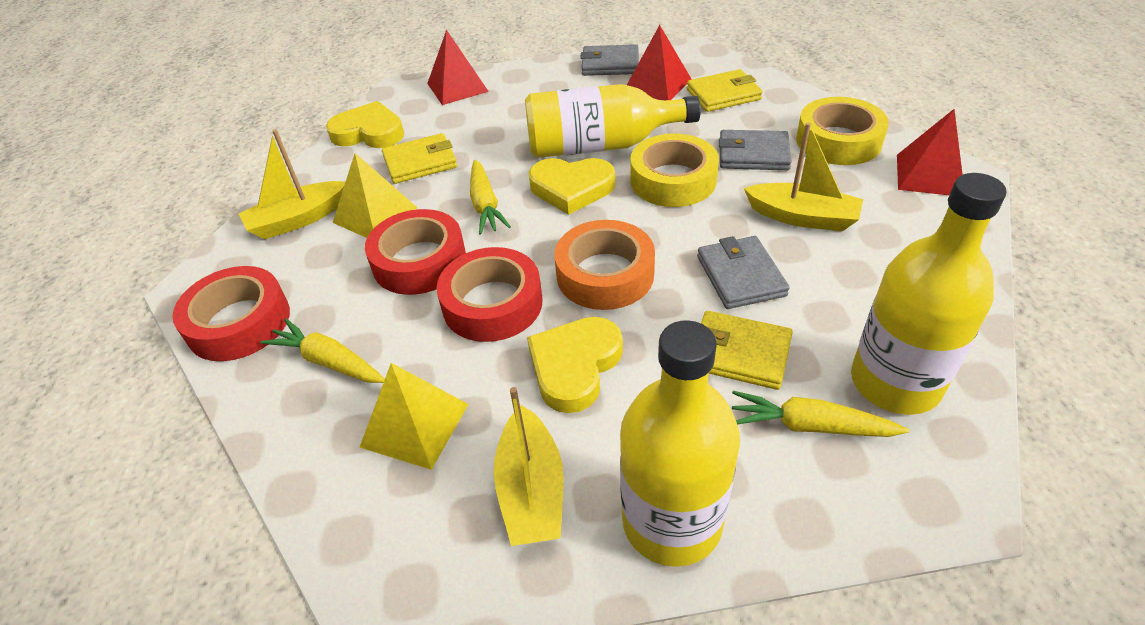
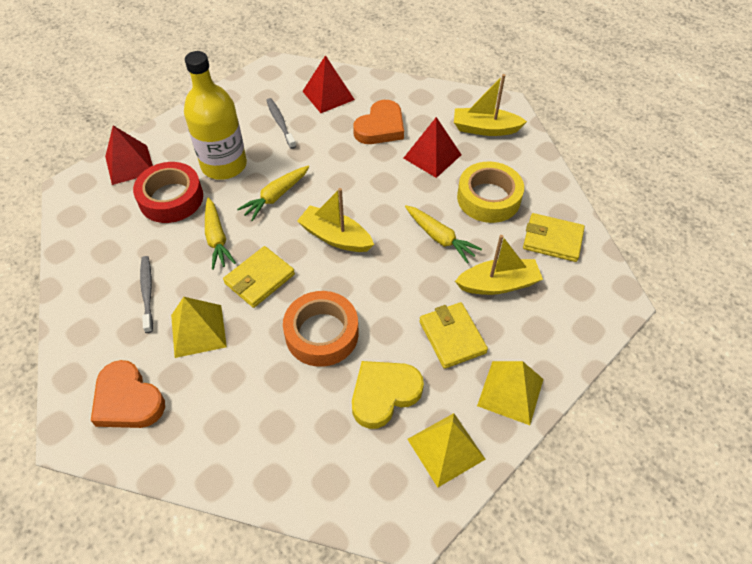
grey toothbrush: none = 0 -> [140,256,153,333] [266,98,296,149] = 2
grey wallet: [580,44,639,76] [697,236,790,309] [719,130,792,170] = 3 -> none = 0
orange heart: none = 0 -> [91,360,165,428] [353,100,404,144] = 2
red tape: [172,266,290,361] [365,209,466,295] [437,247,542,342] = 3 -> [133,162,203,223] = 1
yellow bottle: [525,84,701,158] [620,320,740,567] [851,173,1007,415] = 3 -> [184,51,247,180] = 1
yellow heart: [326,101,404,148] [527,317,623,413] [528,158,615,215] = 3 -> [352,361,424,429] = 1
yellow pyramid: [333,153,417,238] [360,363,468,470] = 2 -> [171,297,227,358] [407,413,486,487] [477,361,543,425] = 3
yellow tape: [630,134,719,207] [796,97,889,165] = 2 -> [457,162,524,223] = 1

